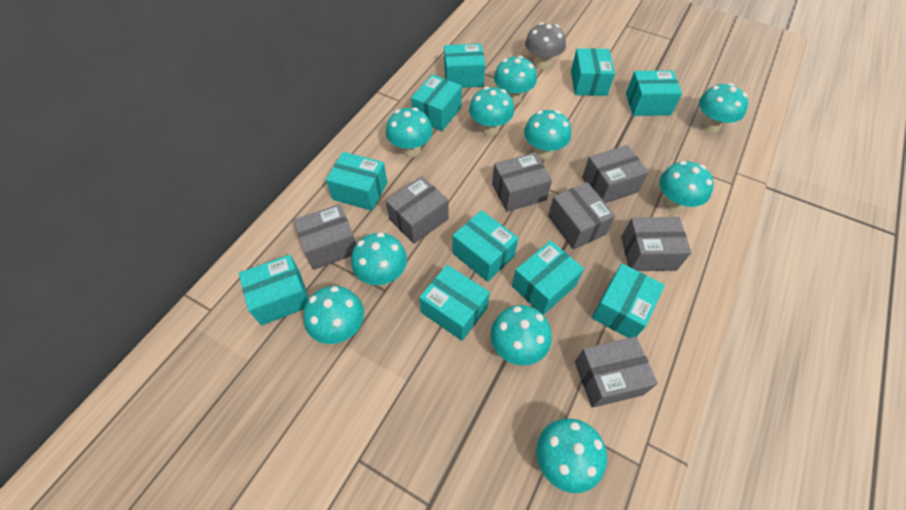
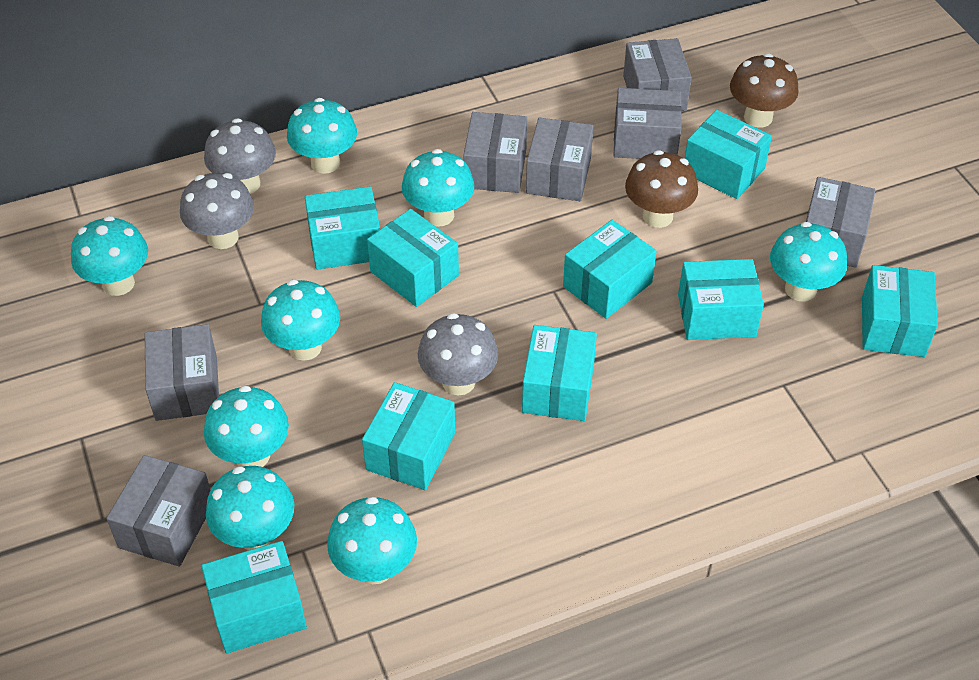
brown mushroom: none = 0 -> [625,150,698,228] [730,53,799,128] = 2
grey mushroom: [525,22,566,70] = 1 -> [180,173,254,249] [204,118,276,194] [418,313,498,395] = 3
turquoise box: [239,255,309,325] [326,152,387,211] [411,74,462,131] [419,265,490,341] [444,43,485,88] [453,210,518,282] [512,241,584,315] [571,48,615,96] [592,264,665,338] [626,70,682,116] = 10 -> [201,541,307,654] [305,186,380,270] [362,382,455,490] [367,209,459,307] [522,325,597,421] [563,220,657,319] [678,259,764,340] [685,110,772,199] [862,265,938,357] = 9
turquoise mushroom: [303,286,364,344] [351,232,407,286] [386,108,433,157] [469,87,514,136] [490,305,552,366] [494,56,537,104] [524,110,571,159] [536,419,607,493] [659,161,714,212] [699,83,748,133] = 10 -> [71,216,148,296] [204,385,289,467] [206,466,294,550] [261,280,340,361] [287,98,357,174] [327,497,417,584] [402,149,474,227] [770,222,847,302] = 8

